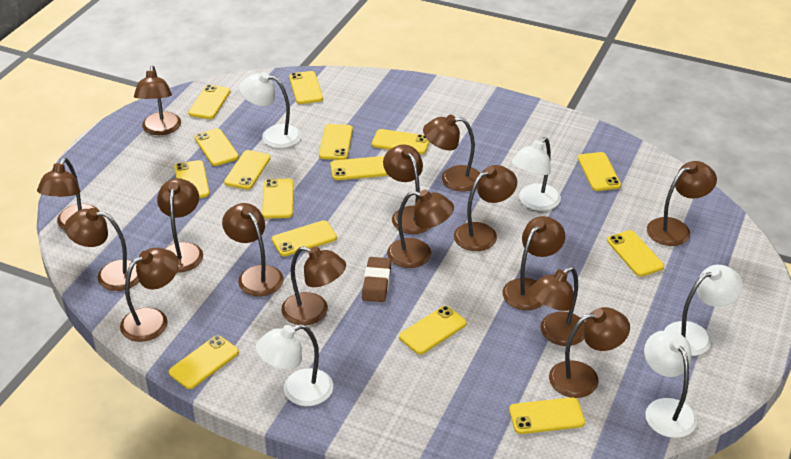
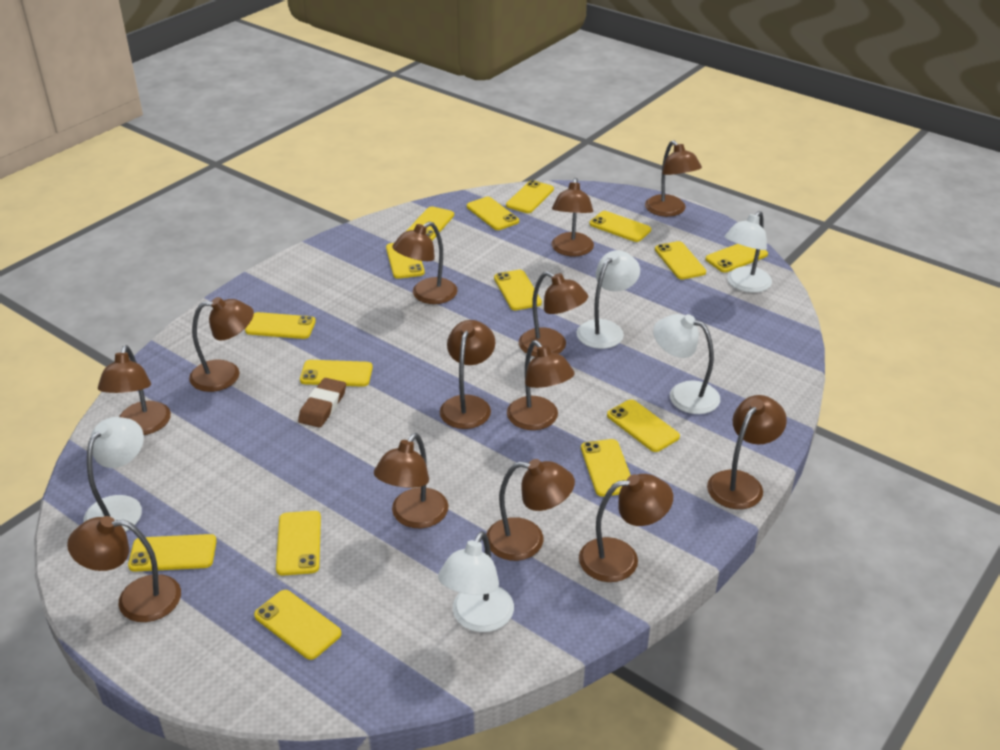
brown lamp: [37,158,100,230] [65,208,139,291] [120,248,179,342] [134,66,181,135] [157,178,203,272] [222,203,284,296] [281,246,346,325] [383,145,430,234] [387,190,454,268] [423,115,480,192] [454,165,517,251] [502,216,565,310] [530,267,585,346] [549,307,630,398] [647,161,717,246] = 15 -> [67,516,181,622] [98,345,171,435] [189,297,254,392] [374,433,449,528] [392,222,458,304] [440,320,495,429] [487,459,575,561] [507,340,575,430] [519,271,588,357] [552,178,594,256] [579,474,673,582] [645,140,702,217] [707,395,787,509] = 13

